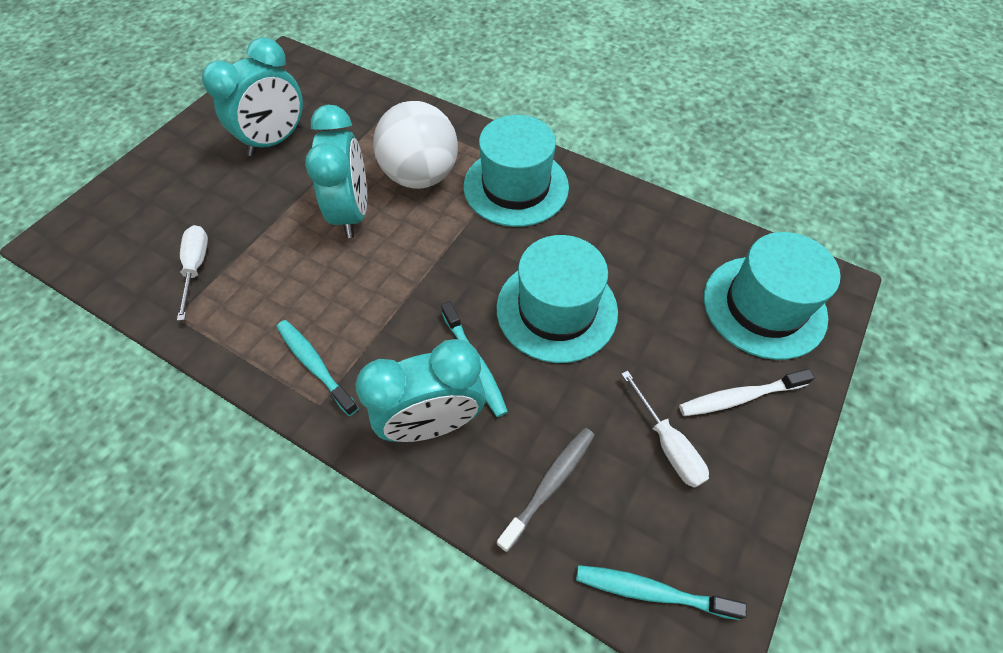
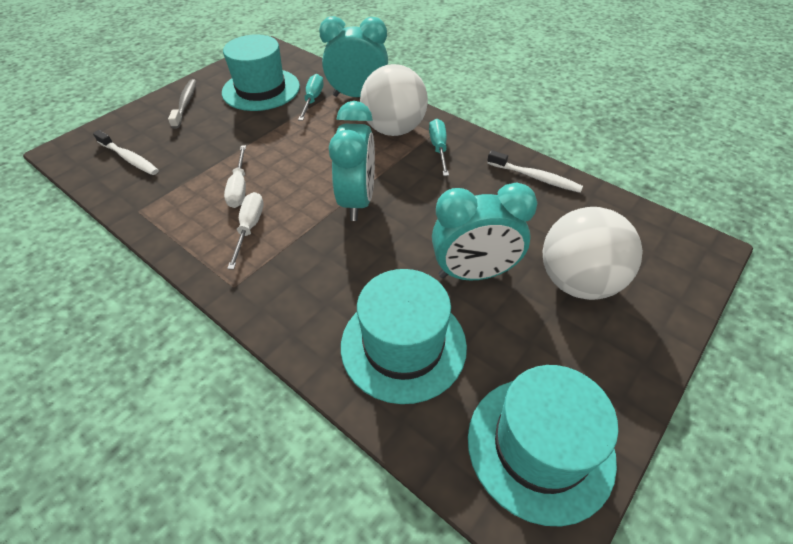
turquoise screwdriver: none = 0 -> [298,74,324,121] [429,119,449,176] = 2
turquoise toothbrush: [276,320,359,416] [441,301,508,417] [576,565,747,620] = 3 -> none = 0
white ball: [373,101,458,189] = 1 -> [360,64,428,136] [542,207,643,300] = 2
white toothbrush: [679,369,815,416] = 1 -> [93,130,159,175] [487,150,583,193] = 2

